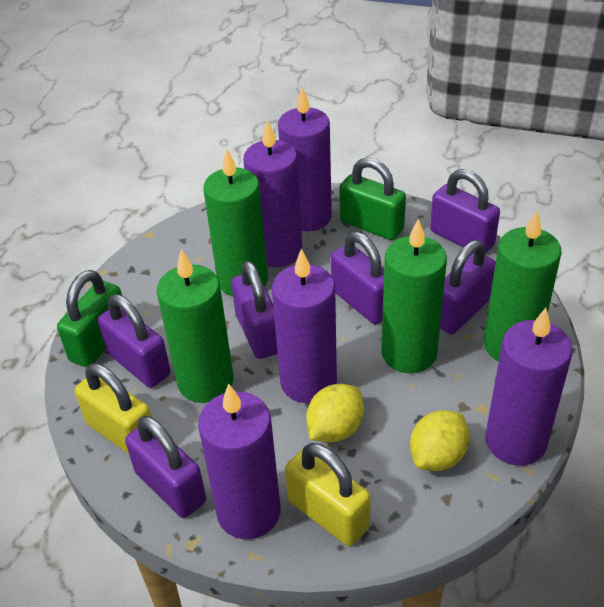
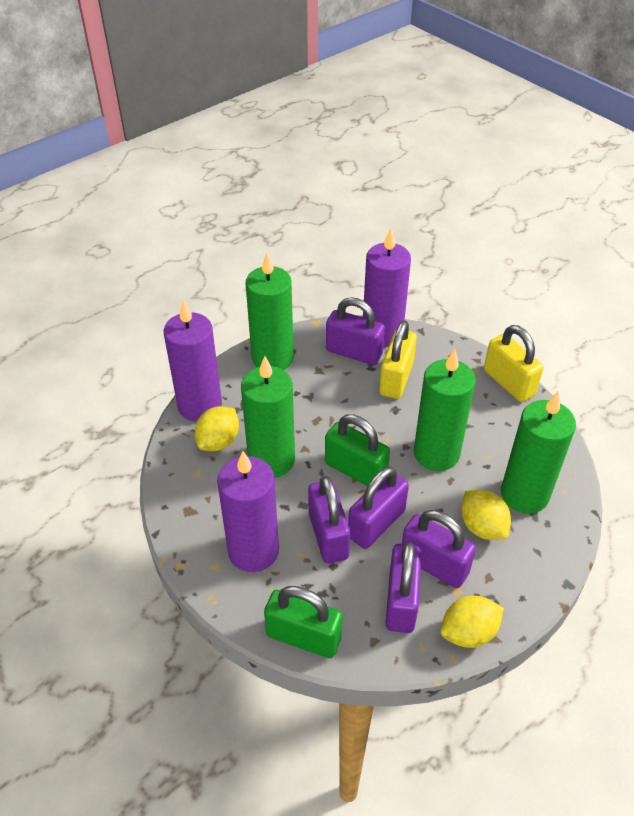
purple candle: [198,384,280,539] [243,120,302,267] [272,249,337,403] [278,87,332,232] [485,308,573,466] = 5 -> [163,300,222,422] [217,451,279,572] [363,229,411,347] = 3
purple padlock: [98,294,171,388] [125,416,206,518] [231,261,278,359] [331,232,384,324] [430,169,500,254] [440,240,496,334] = 6 -> [308,476,350,564] [326,297,385,365] [348,467,409,549] [385,542,422,633] [402,510,476,588] = 5
yellow lemon: [306,384,364,442] [410,410,470,471] = 2 -> [195,406,239,451] [440,596,504,648] [462,490,511,540] = 3

